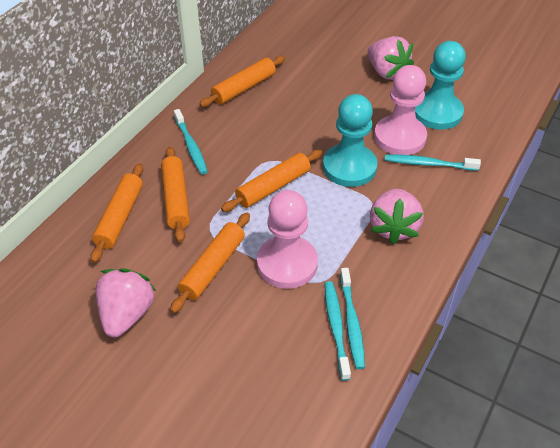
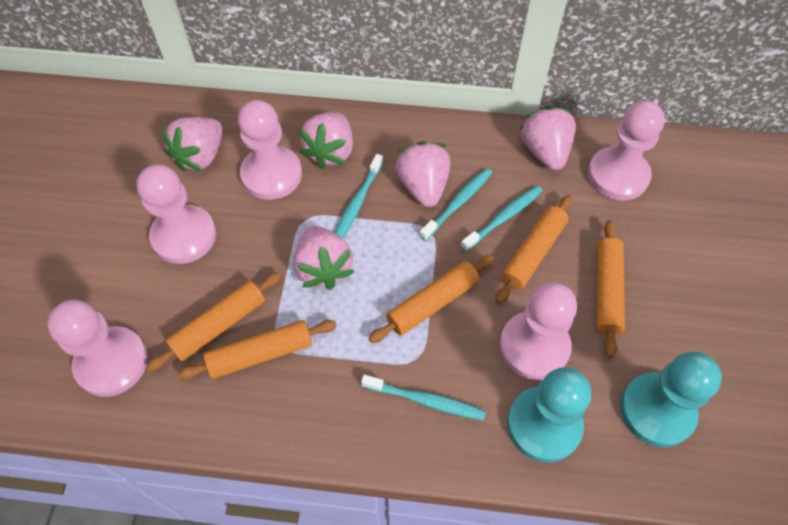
pink pawn: [257,190,318,289] [374,65,427,155] = 2 -> [47,300,148,397] [136,165,216,264] [238,100,302,200] [499,282,577,380] [588,101,665,201] = 5
pink strawberry: [96,268,156,337] [368,36,414,80] [370,189,423,244] = 3 -> [162,117,223,172] [293,226,354,290] [299,112,353,169] [395,141,451,207] [520,106,576,170] = 5

